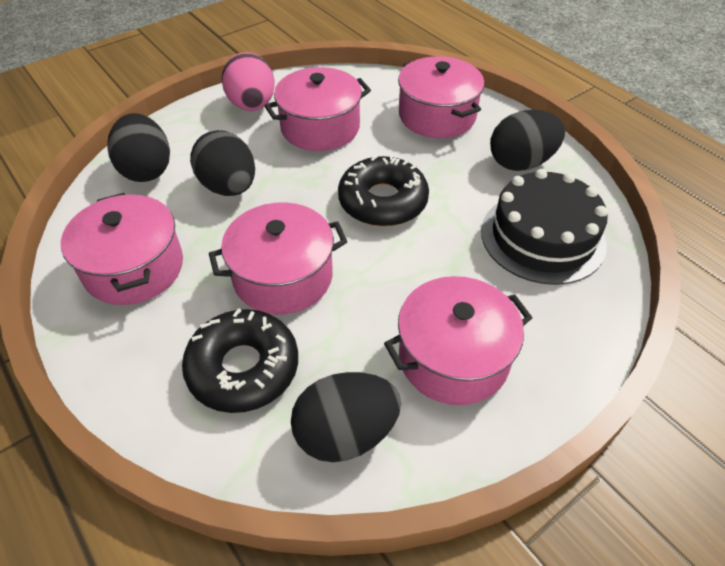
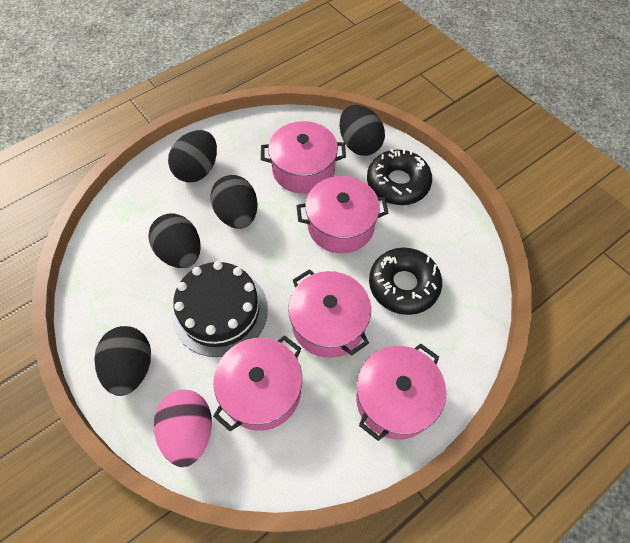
black egg: [107,113,170,182] [190,130,255,196] [291,372,401,462] [490,110,565,171] = 4 -> [94,326,151,396] [148,213,201,268] [168,130,217,183] [210,175,258,229] [340,105,385,156] = 5

